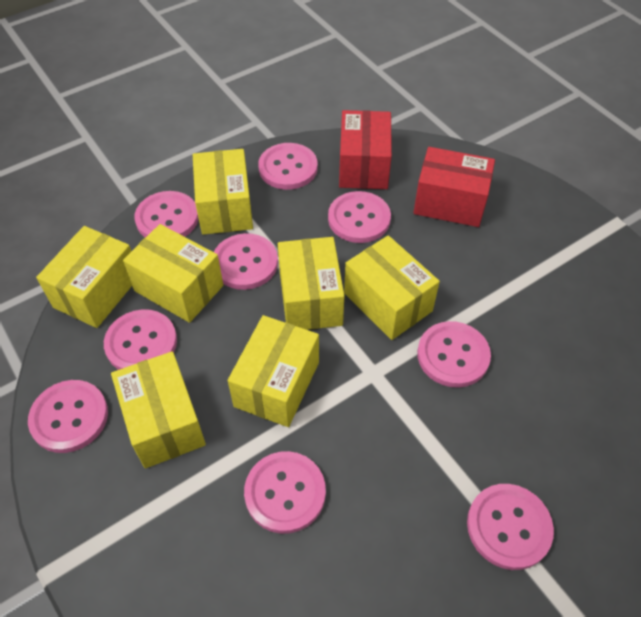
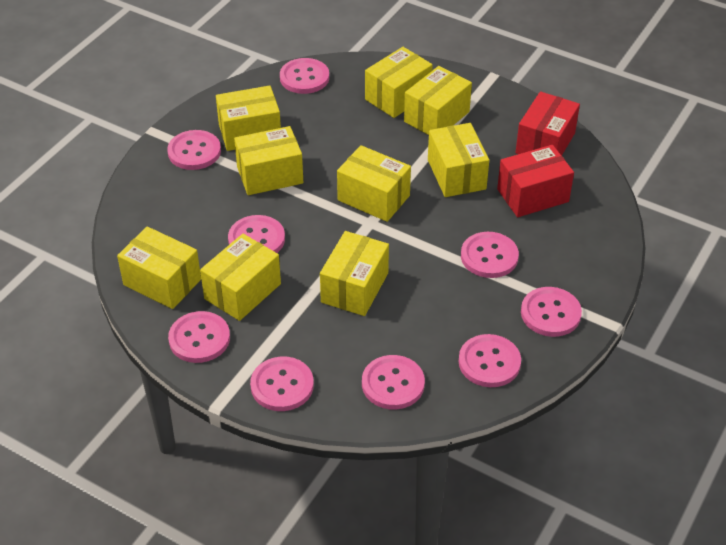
yellow box: [36,226,132,328] [111,351,206,468] [123,224,223,323] [193,149,253,235] [228,315,319,427] [278,237,344,330] [344,235,440,340] = 7 -> [117,226,201,309] [200,234,281,321] [216,86,281,151] [234,126,303,195] [320,231,389,316] [337,145,411,222] [365,47,433,118] [404,66,472,135] [428,123,489,197] = 9

